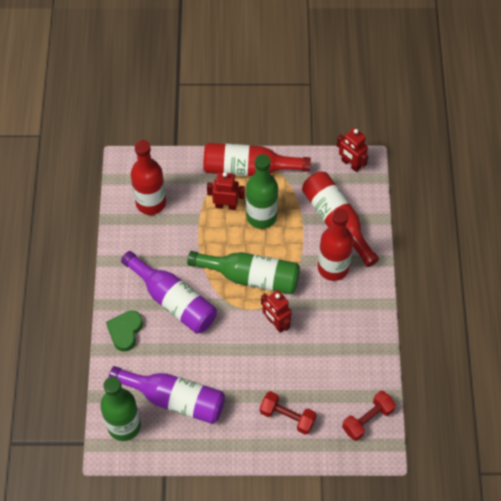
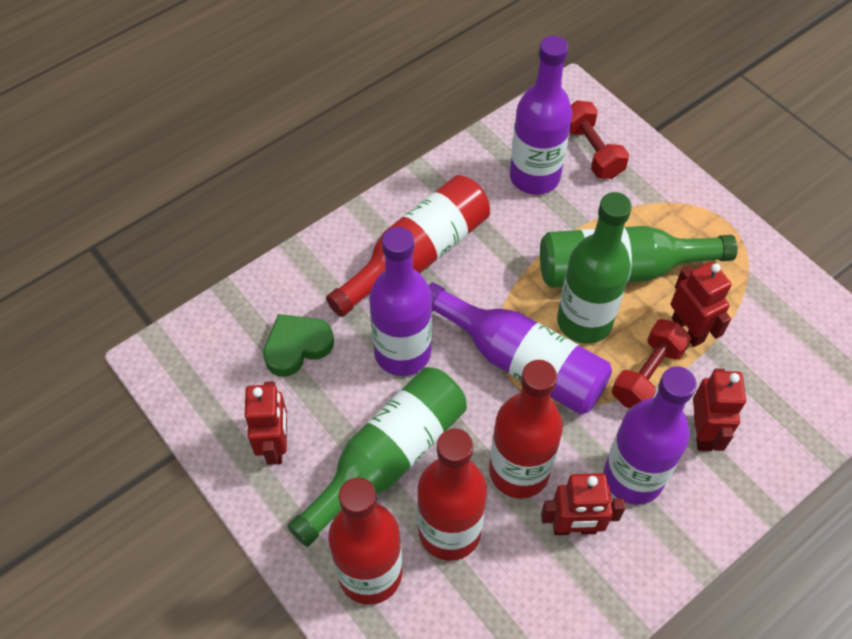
purple bottle: [109,366,225,424] [121,251,217,334] = 2 -> [369,227,432,376] [428,283,612,415] [510,36,572,195] [604,366,697,505] = 4
red robot: [207,172,245,210] [261,290,291,333] [337,128,368,172] = 3 -> [245,381,287,465] [541,473,625,535] [671,261,731,347] [693,368,746,451] = 4

